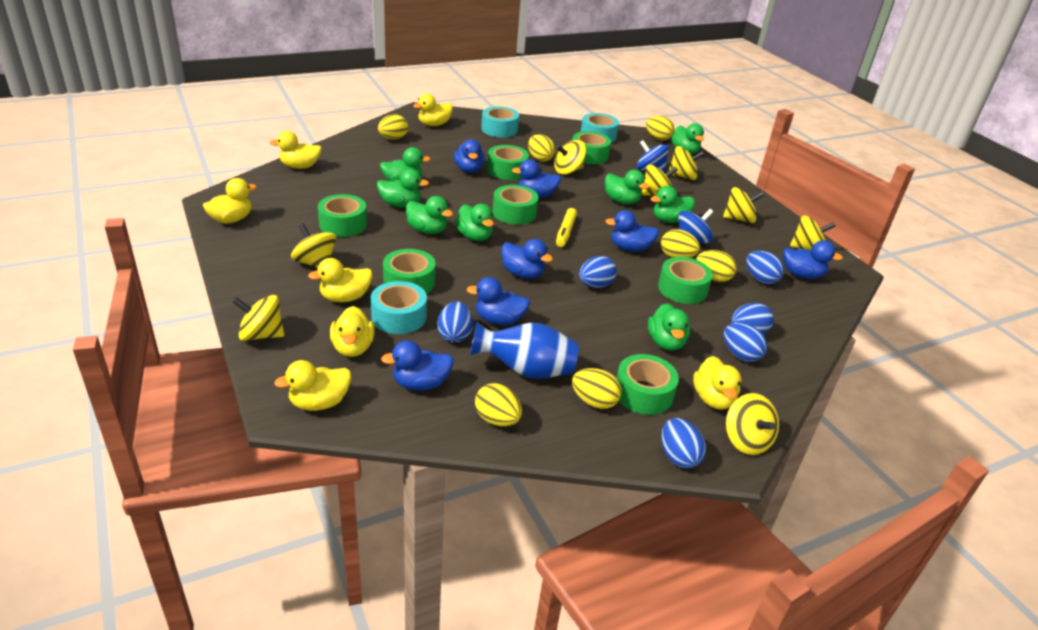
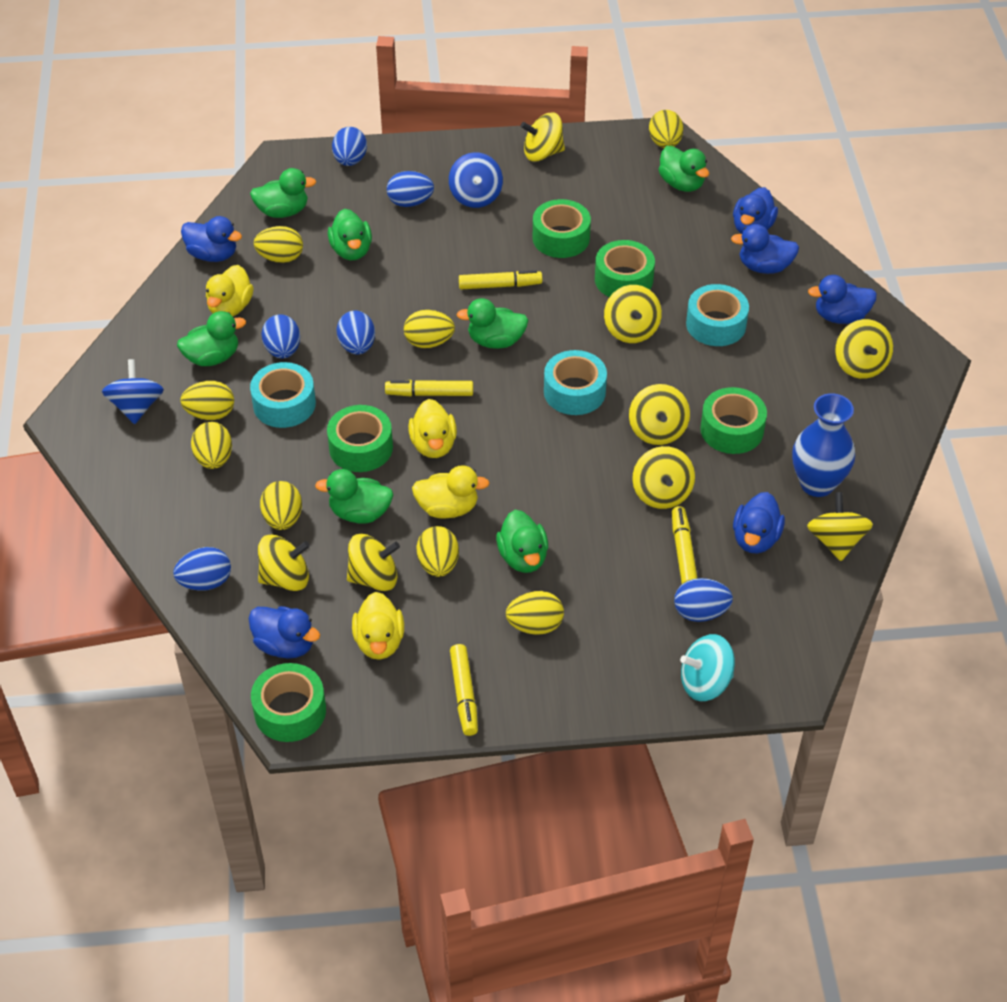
blue duck: [381,340,454,391] [454,139,485,173] [467,277,530,325] [501,239,553,279] [512,159,561,198] [605,210,659,252] [783,240,843,279] = 7 -> [181,216,242,262] [248,606,320,659] [731,224,799,274] [733,187,778,234] [733,492,785,554] [808,275,877,324] = 6
green duck: [377,169,429,207] [380,147,431,181] [406,196,453,234] [455,204,494,241] [605,170,649,204] [648,303,690,351] [650,186,695,223] [671,123,704,154] = 8 -> [177,311,246,366] [250,168,316,218] [315,469,393,524] [328,209,372,260] [457,298,529,349] [496,510,548,573] [658,146,709,192] = 7
green tape: [318,194,367,237] [383,249,436,294] [487,145,529,180] [493,185,538,225] [573,131,611,164] [617,354,679,415] [658,257,713,304] = 7 -> [251,663,326,742] [327,405,393,472] [533,199,591,258] [595,240,655,297] [700,387,767,454] = 5
turquoise spinning top: none = 0 -> [680,634,735,701] = 1
yellow duck: [203,178,257,224] [269,131,322,169] [274,360,351,411] [308,258,372,302] [330,306,375,357] [413,94,453,126] [693,356,741,410] = 7 -> [206,265,254,316] [352,592,404,660] [408,399,457,458] [412,465,490,519] = 4
yellow egg: [378,114,408,140] [475,383,522,427] [528,134,556,162] [572,368,622,409] [646,116,675,140] [661,229,700,258] [696,250,736,282] = 7 -> [180,381,234,420] [191,422,232,469] [254,226,303,263] [260,481,302,530] [404,310,455,348] [416,526,459,577] [506,591,564,635] [649,110,684,148] = 8
yellow marker: [556,208,577,247] = 1 -> [385,380,473,397] [450,644,478,736] [459,270,542,289] [672,506,697,584] = 4

